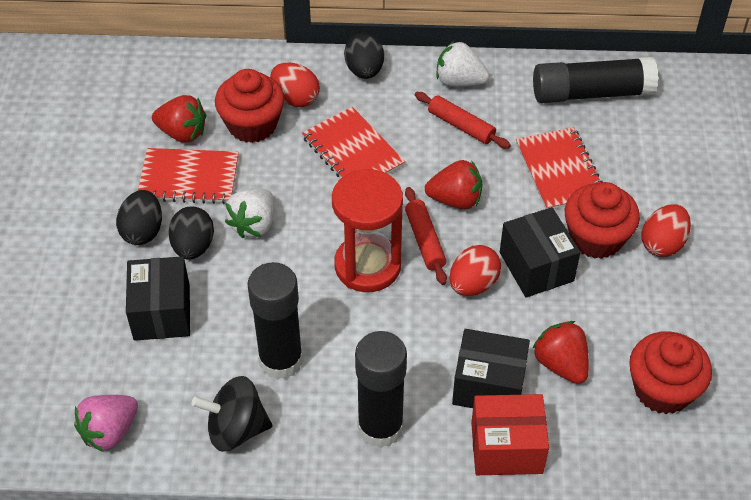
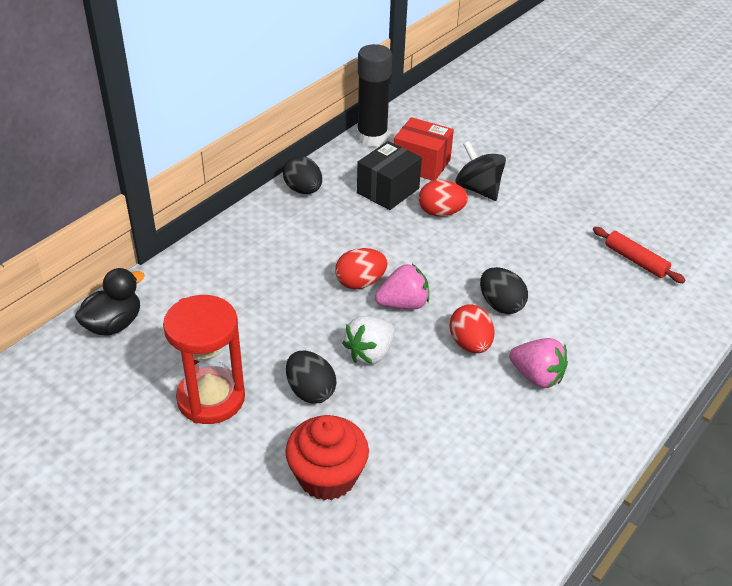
black box: [126,256,190,341] [452,329,530,408] [500,207,580,298] = 3 -> [357,141,422,210] = 1
black duck: none = 0 -> [75,268,145,336] = 1
black glue stick: [247,262,303,380] [355,331,407,448] [533,57,658,103] = 3 -> [357,44,392,147] = 1
pink strawberry: [74,395,138,452] = 1 -> [375,264,429,310] [509,338,568,388] = 2
red cupcake: [215,69,284,143] [565,182,640,259] [629,331,712,414] = 3 -> [285,415,369,501] = 1
red notebook: [138,148,239,204] [302,107,405,178] [516,127,603,209] = 3 -> none = 0
red rolling pin: [405,187,447,285] [415,92,511,149] = 2 -> [593,227,686,283] = 1
red strawberry: [152,95,206,143] [425,160,482,210] [532,321,589,384] = 3 -> none = 0
white strawberry: [225,189,274,238] [436,41,489,87] = 2 -> [342,316,395,365] = 1

